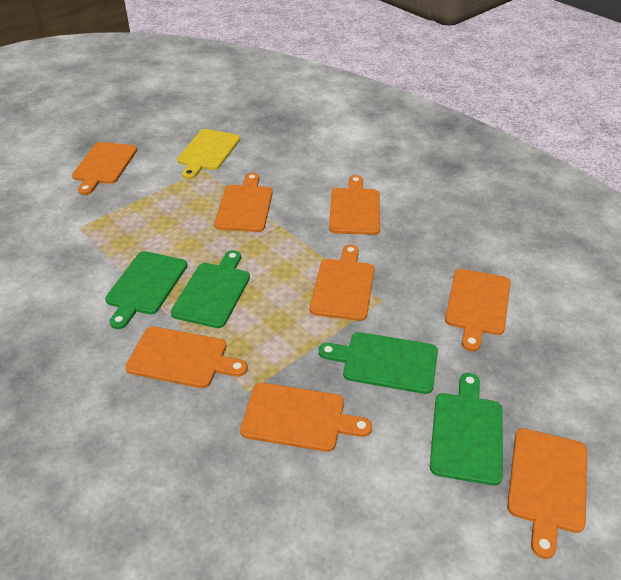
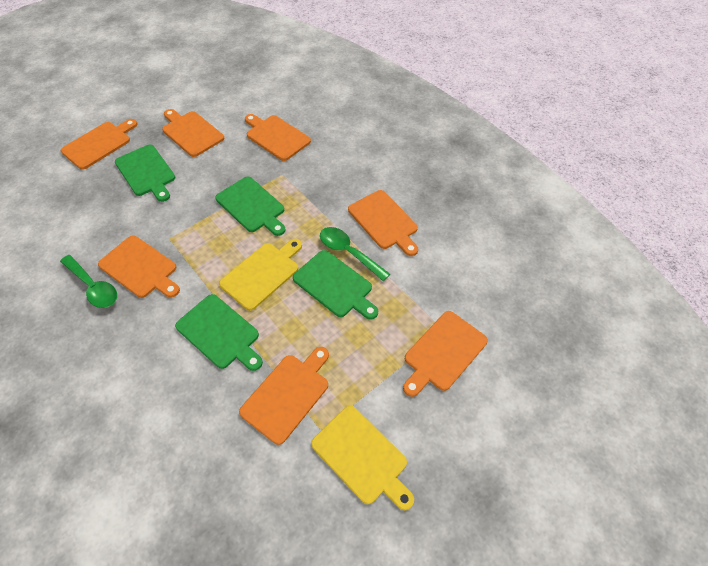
green spoon: none = 0 -> [60,255,117,308] [320,227,390,281] = 2
orange cutting board: [72,142,137,195] [125,327,248,388] [214,173,273,232] [240,383,372,452] [310,245,374,321] [329,175,380,235] [445,269,511,351] [507,428,587,559] = 8 -> [61,119,138,170] [98,235,180,298] [162,109,224,157] [239,347,329,445] [245,114,311,161] [348,190,418,256] [403,311,488,397] = 7
yellow cutting board: [177,129,240,179] = 1 -> [219,239,302,311] [311,406,414,510] = 2

